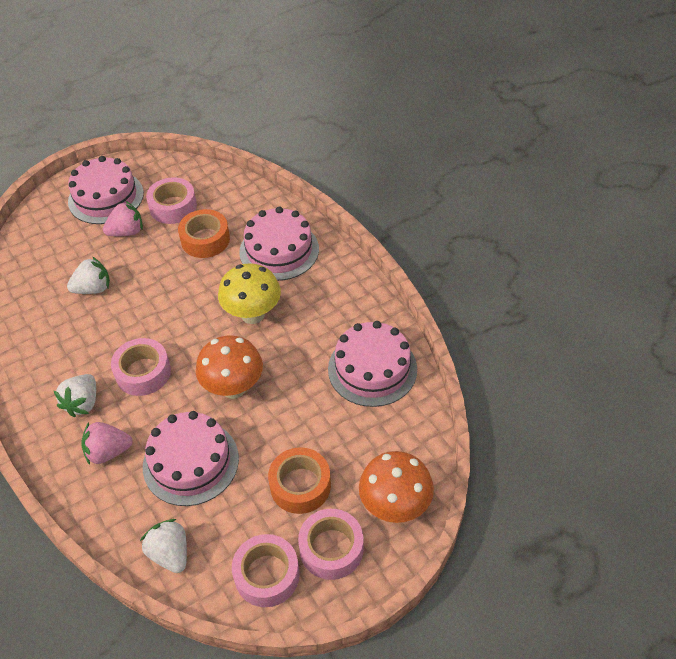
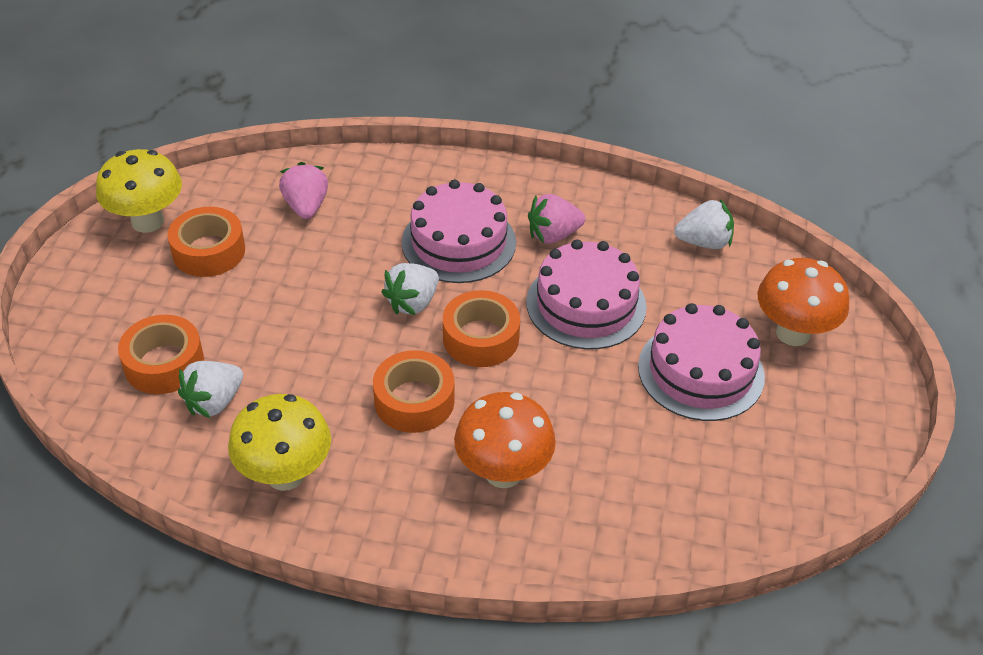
orange tape: [178,209,230,258] [268,447,331,514] = 2 -> [118,315,204,394] [167,207,245,277] [373,350,455,433] [443,290,520,367] = 4
pink cake: [68,156,144,224] [143,411,239,506] [239,207,319,281] [328,321,417,407] = 4 -> [402,180,516,283] [526,239,646,349] [638,303,765,421] = 3
pink tape: [111,338,171,396] [146,177,197,224] [232,534,300,607] [298,509,364,580] = 4 -> none = 0
yellow mushroom: [218,263,281,324] = 1 -> [96,149,182,233] [228,394,331,491] = 2

